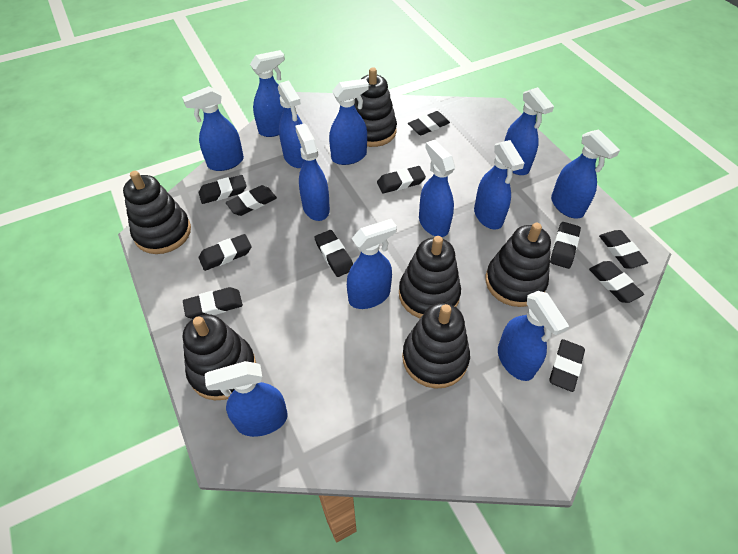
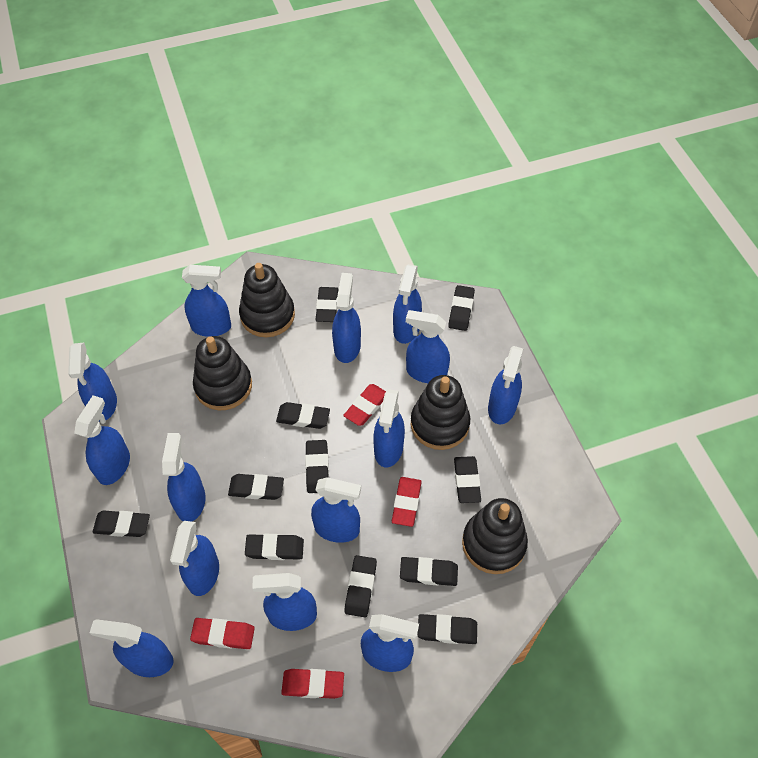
black stacking toy: [123,171,191,254] [183,314,256,400] [354,67,397,147] [399,236,461,318] [402,303,470,389] [485,223,551,307] = 6 -> [193,336,252,410] [239,263,295,337] [411,375,470,450] [462,498,528,574] = 4
blue spray bottle: [182,86,244,171] [205,361,288,437] [250,50,285,137] [278,80,304,168] [295,123,330,221] [329,79,369,165] [347,219,397,309] [419,140,455,237] [474,140,524,230] [498,291,569,381] [504,87,554,175] [551,130,620,218] = 12 -> [68,343,117,421] [74,396,130,485] [90,619,174,677] [162,433,206,522] [170,521,219,596] [182,265,231,337] [252,573,317,631] [311,477,361,543] [332,273,361,363] [361,614,419,672] [373,389,405,467] [393,264,422,344] [406,310,450,383] [488,346,523,424] = 14
red eraser: none = 0 -> [190,618,255,649] [281,669,344,699] [343,384,386,426] [392,477,422,527] = 4

